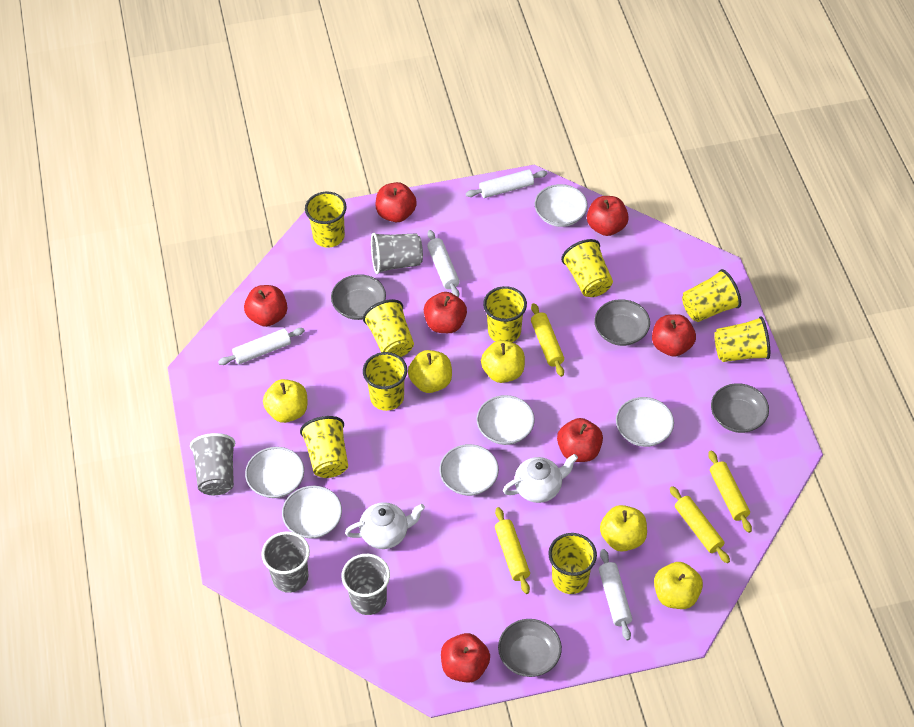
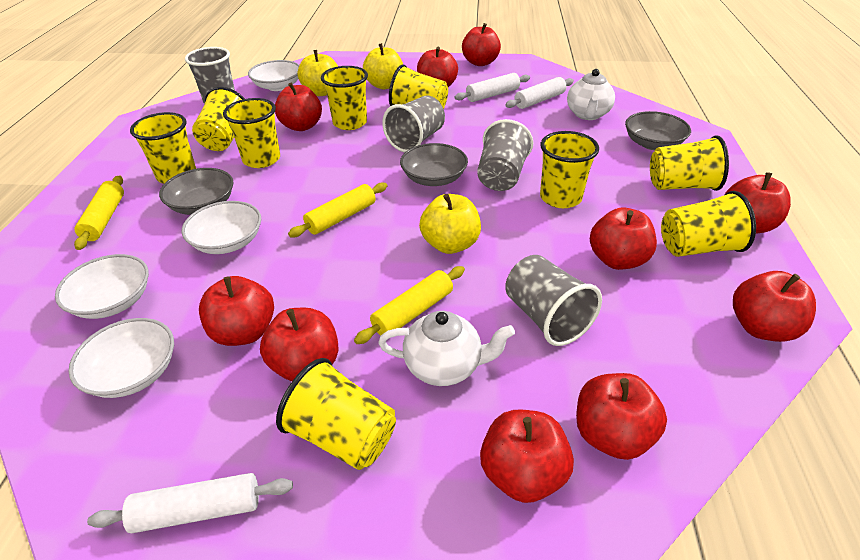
grey bowl: [331,274,386,320] [498,619,562,677] [594,299,650,346] [711,383,769,433] = 4 -> [159,168,234,215] [400,143,468,186] [625,111,691,150] = 3
red apple: [244,285,287,327] [375,182,417,222] [424,292,467,333] [441,633,490,683] [557,418,603,462] [587,196,629,236] [652,314,696,357] = 7 -> [199,276,274,346] [260,308,339,381] [275,83,322,131] [417,47,458,87] [462,23,501,66] [480,410,574,503] [576,373,667,460] [590,207,657,270] [725,172,791,233] [733,271,816,342] = 10
white bowl: [245,447,304,498] [282,486,342,539] [440,444,499,496] [476,395,535,445] [535,184,588,227] [616,397,674,447] = 6 -> [55,254,149,319] [68,318,174,398] [182,201,261,254] [248,60,299,91] = 4
white rolling pin: [218,328,305,365] [427,230,460,298] [466,169,547,198] [599,549,632,640] = 4 -> [87,473,293,533] [454,73,530,102] [505,77,574,109] = 3
yellow apple: [263,379,307,423] [408,350,452,393] [481,340,525,383] [600,505,647,552] [654,562,703,609] = 5 -> [298,50,338,96] [363,43,403,89] [419,194,481,254] = 3
yellow rolling pin: [495,507,530,594] [531,303,564,377] [670,486,730,563] [708,450,752,533] = 4 -> [74,175,124,250] [288,182,387,237] [354,266,465,344] = 3

